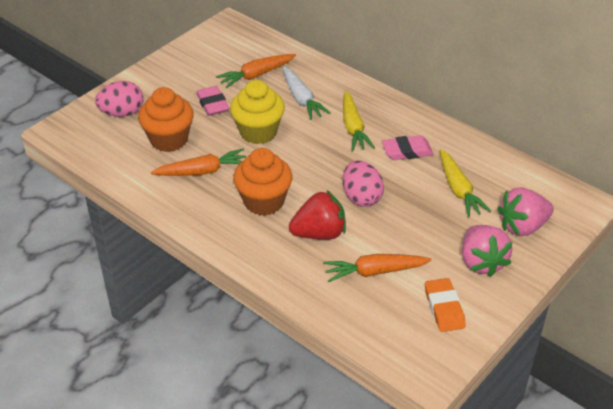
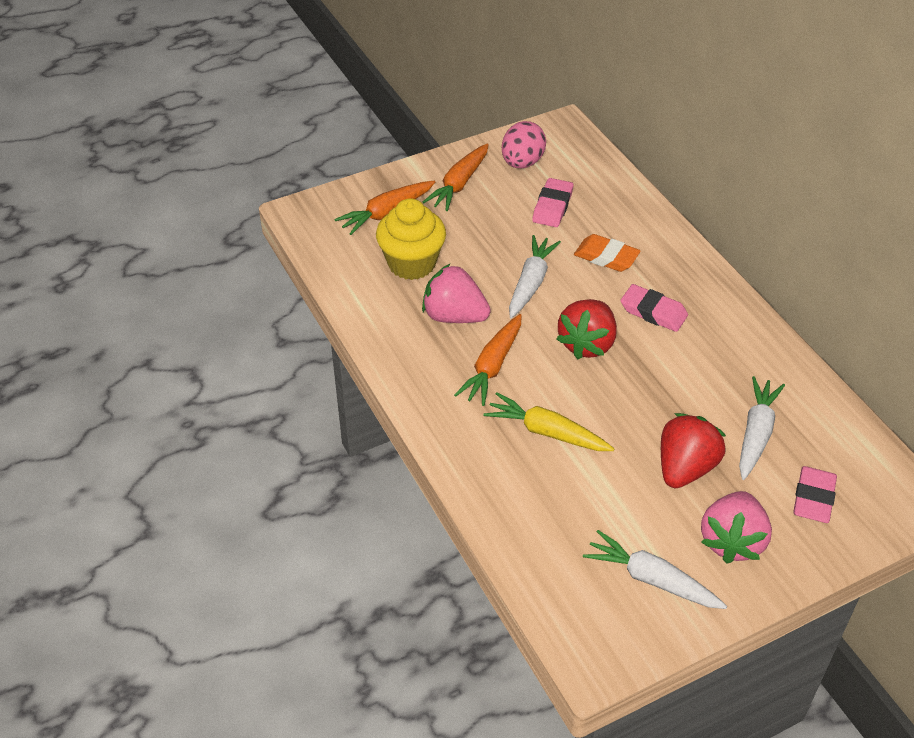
orange cupcake: [138,87,194,152] [233,148,293,216] = 2 -> none = 0
pink egg: [95,81,143,117] [343,161,384,207] = 2 -> [502,121,546,168] = 1
pink eraser: [196,86,229,116] [382,135,433,160] = 2 -> [532,178,573,227] [621,284,688,332] [793,466,837,523] = 3
red strawberry: [289,191,346,240] = 1 -> [557,299,617,359] [661,413,726,488] = 2
white carrot: [283,66,331,120] = 1 -> [509,235,561,319] [583,530,727,609] [739,376,785,480] = 3
yellow carrot: [343,91,375,151] [440,149,491,217] = 2 -> [484,392,615,451] = 1

